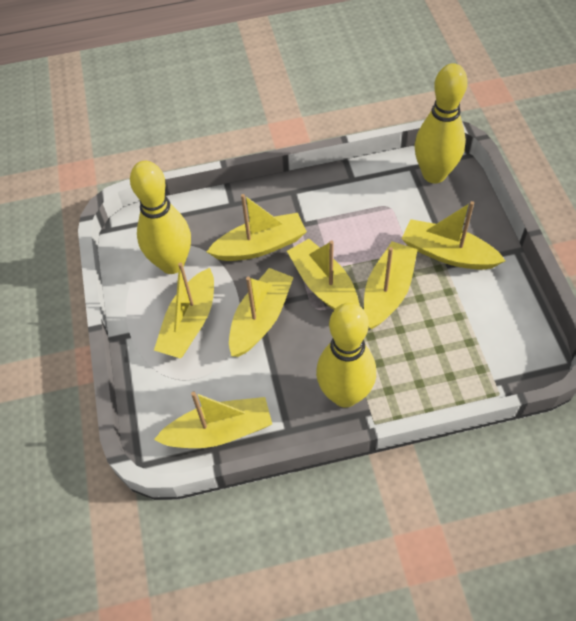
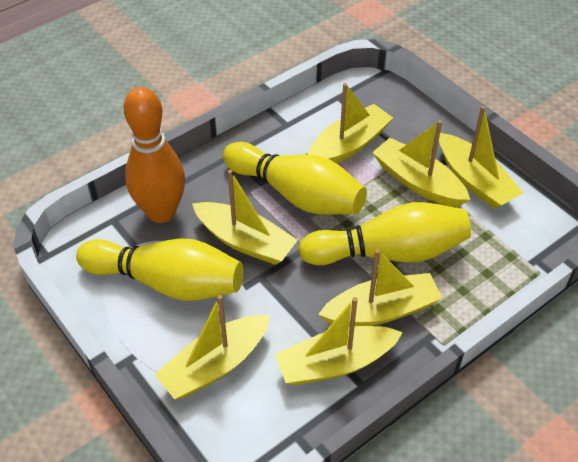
orange bowling pin: none = 0 -> [124,87,185,223] = 1

